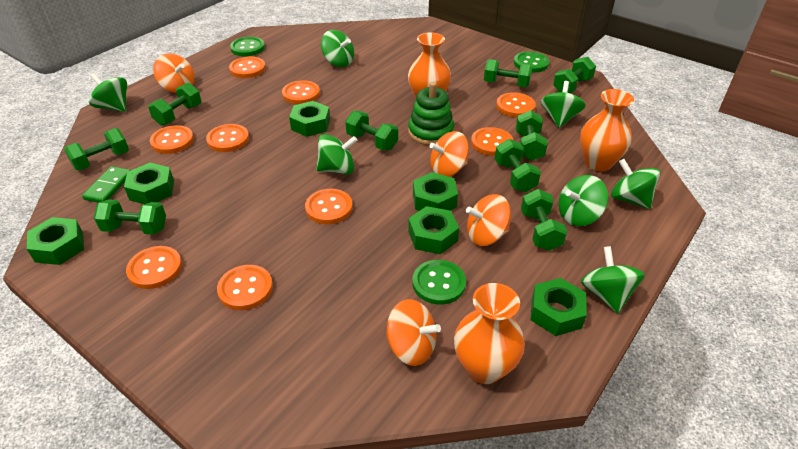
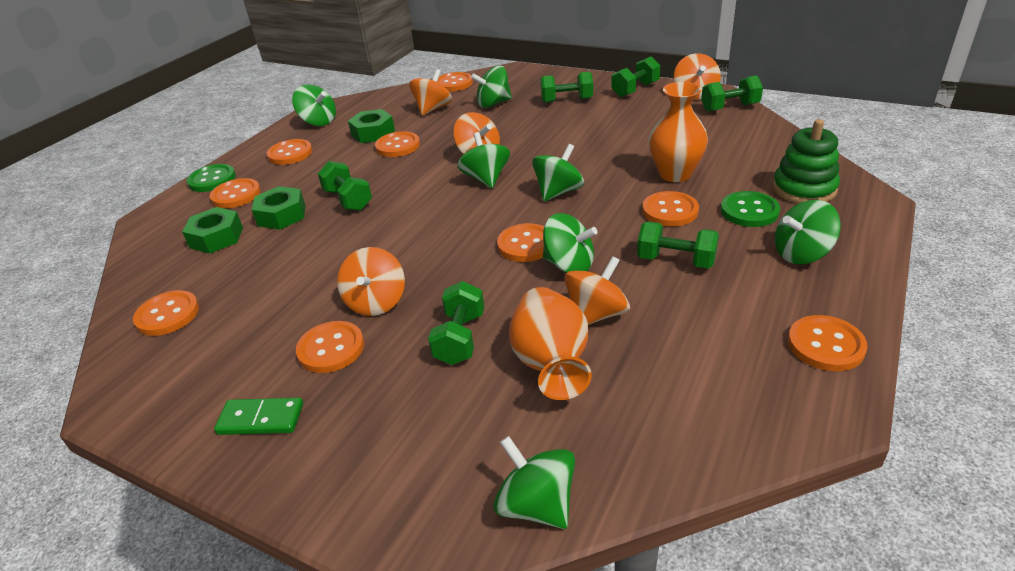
green button: [230,37,265,56] [412,260,466,304] [514,51,550,72] = 3 -> [186,164,236,192] [721,191,780,227] = 2
green dumbbell: [64,128,129,170] [94,199,166,235] [148,83,201,126] [345,111,398,150] [484,59,532,87] [495,139,541,192] [516,110,548,161] [521,189,567,251] [553,57,596,93] = 9 -> [318,161,372,211] [428,281,484,365] [540,72,593,103] [611,56,660,97] [637,221,719,268] [701,75,763,112] = 6
green nut: [27,217,84,265] [124,163,174,204] [289,101,330,137] [408,206,459,254] [413,172,458,211] [531,278,587,336] = 6 -> [182,207,243,254] [252,186,305,230] [348,109,395,143] = 3
orange spinning top: [153,53,195,93] [386,299,441,366] [429,131,469,177] [466,194,511,246] = 4 -> [337,247,405,316] [409,69,452,116] [453,112,500,155] [565,256,630,325] [674,53,721,100] = 5
orange vase: [408,32,451,98] [454,283,525,384] [580,89,634,172] = 3 -> [509,287,592,400] [648,82,708,182] = 2

